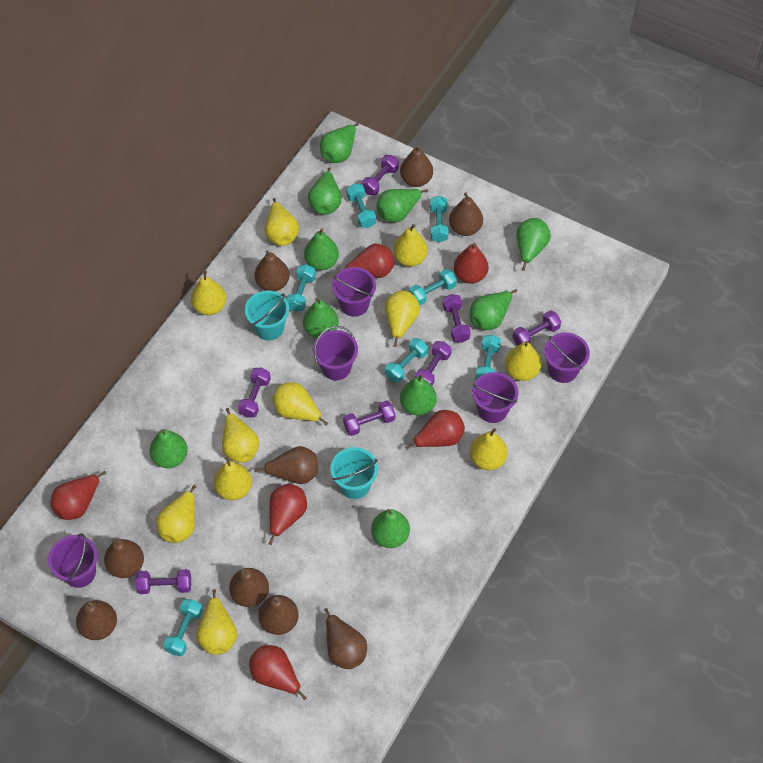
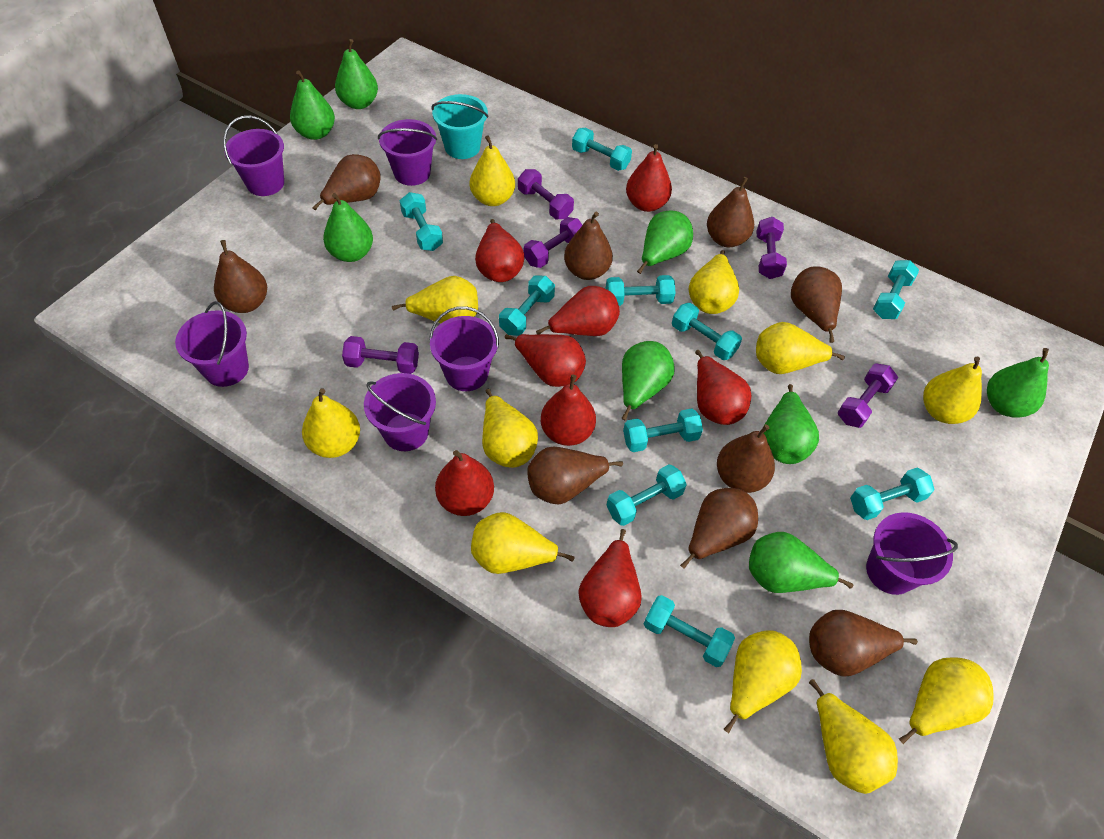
green pear: [150,429,188,468] [303,298,339,338] [304,228,339,270] [308,167,342,215] [320,122,359,163] [371,509,410,548] [376,189,428,223] [400,374,437,416] [470,289,517,330] [516,218,551,271] = 10 -> [290,70,335,140] [323,193,373,262] [335,39,378,109] [621,341,675,421] [637,210,693,274] [749,532,853,593] [763,384,819,464] [987,348,1049,418] = 8
purple bucket: [48,533,98,588] [313,326,358,381] [332,267,376,317] [472,372,518,423] [544,333,590,383] = 5 -> [175,301,249,387] [223,116,284,196] [364,373,436,451] [378,119,437,186] [429,306,499,391] [866,512,958,595] = 6
purple dumbbell: [136,569,191,594] [238,367,271,418] [343,400,395,436] [361,155,399,196] [415,341,452,385] [442,294,471,343] [512,310,561,346] = 7 -> [342,336,419,374] [518,169,574,219] [524,217,582,268] [756,217,787,279] [838,364,898,428] = 5
red pear: [50,471,106,520] [249,645,307,700] [269,484,307,545] [345,244,394,278] [405,410,465,450] [454,243,489,284] = 6 -> [435,450,494,516] [475,219,525,282] [505,334,586,387] [536,286,620,336] [541,374,596,446] [578,529,642,627] [626,144,672,212] [695,350,751,425] = 8
turquoise bucket: [245,291,289,340] [330,447,378,499] = 2 -> [431,94,488,159] = 1
turquoise dumbbell: [163,599,203,656] [287,264,316,312] [346,184,376,228] [385,338,428,383] [409,269,457,305] [430,196,449,242] [475,335,501,380] = 7 -> [400,192,443,251] [499,275,555,336] [572,128,632,171] [606,275,675,306] [607,464,687,526] [623,408,703,452] [644,595,735,667] [672,303,742,360] [850,468,934,520] [873,260,919,319] = 10

